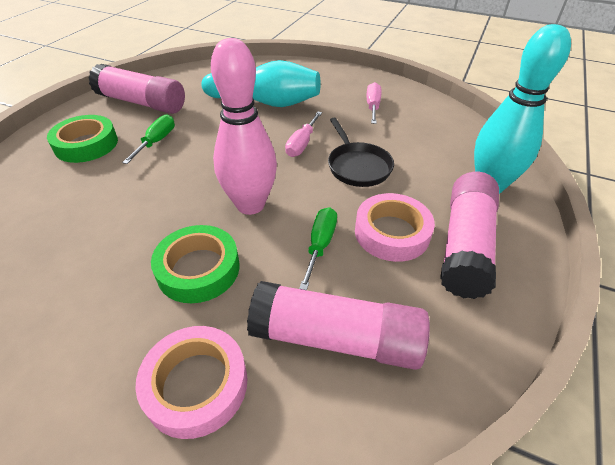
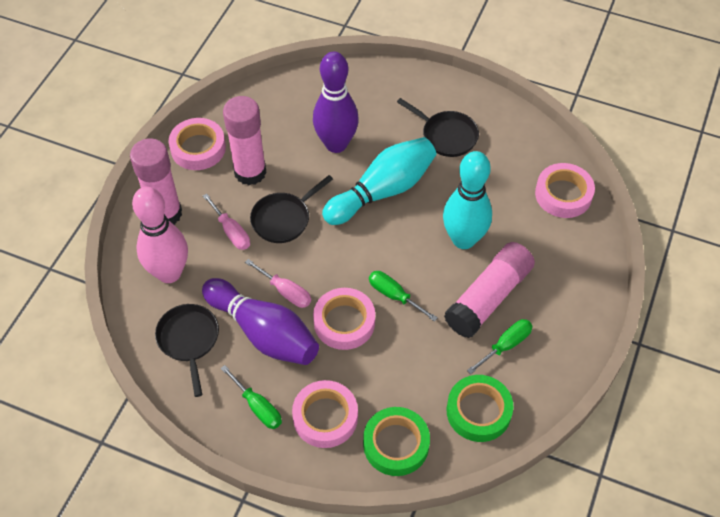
black pan: [328,118,394,187] = 1 -> [155,304,219,397] [250,175,333,243] [397,98,479,157] = 3
green screwdriver: [122,114,175,164] [299,207,337,290] = 2 -> [220,365,282,429] [369,271,438,322] [467,319,533,374] = 3
pink tape: [135,326,247,439] [355,193,435,262] = 2 -> [169,118,226,170] [292,380,358,448] [313,288,375,350] [535,163,595,218] = 4
purple bowling pin: none = 0 -> [202,278,319,365] [313,52,359,153] = 2

